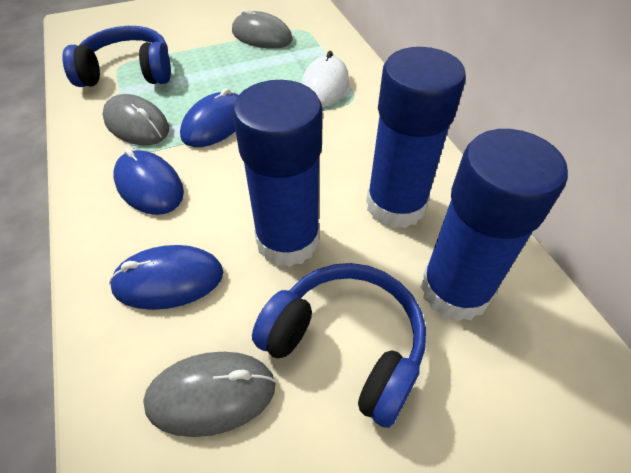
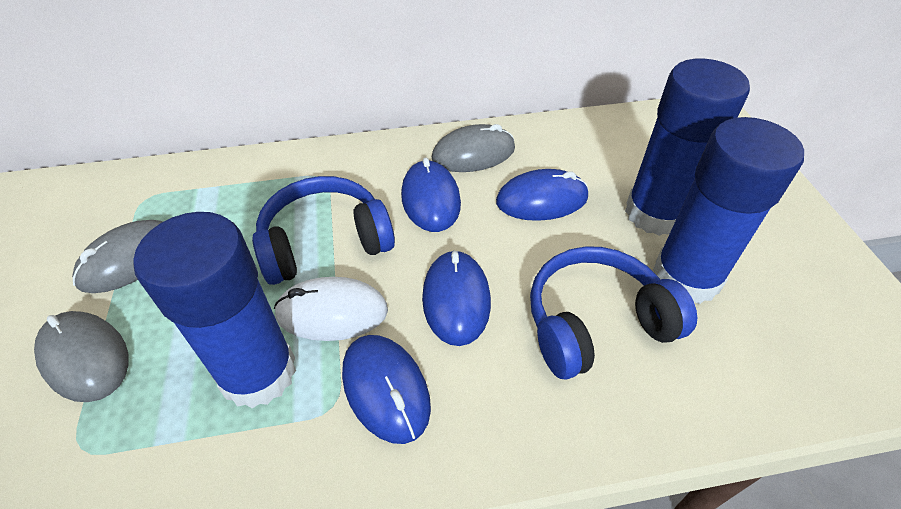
blue mouse: [109,245,223,310] [113,148,184,215] [180,88,239,147] = 3 -> [342,335,431,444] [401,157,461,232] [422,250,491,346] [496,169,588,221] = 4

